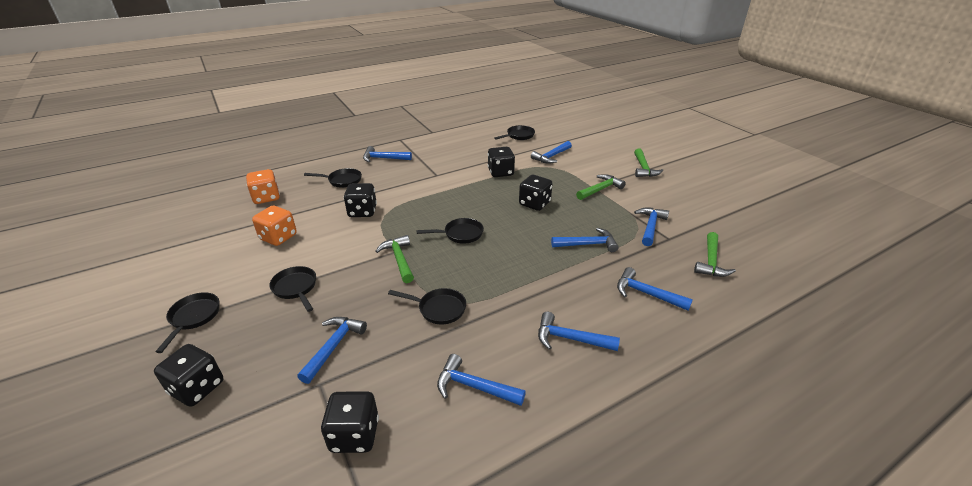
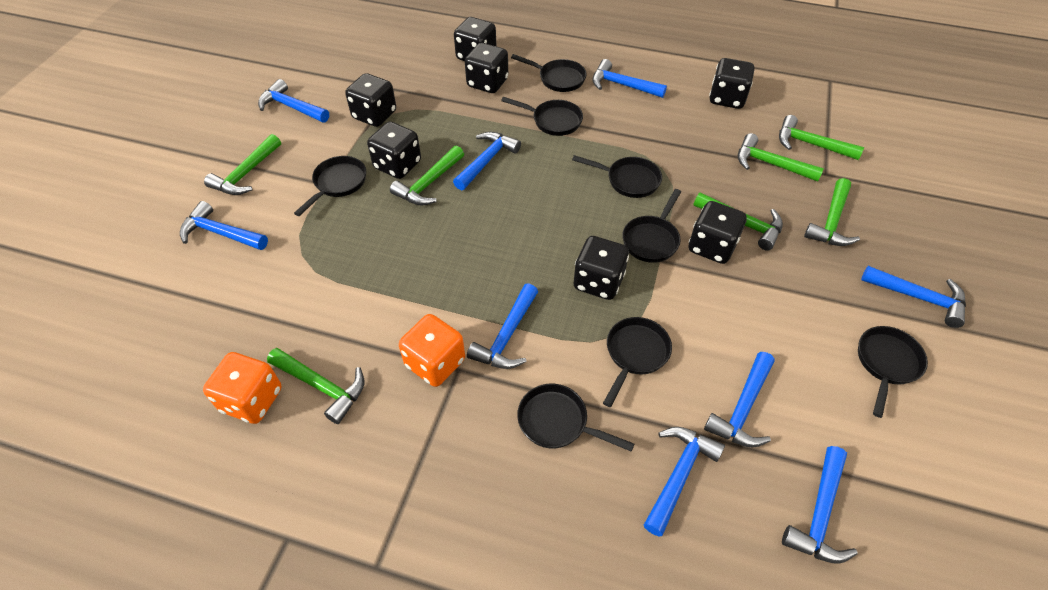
black dice: [154,344,223,407] [321,391,379,453] [344,183,377,217] [488,147,515,177] [519,175,553,211] = 5 -> [345,73,396,127] [367,122,421,179] [454,17,496,61] [465,43,508,93] [574,236,629,300] [689,201,747,264] [709,58,754,109] = 7
black pan: [156,292,219,353] [269,266,316,312] [304,168,362,188] [388,288,466,324] [417,218,484,244] [494,125,535,140] = 6 -> [294,156,366,216] [501,97,583,136] [511,54,587,92] [517,384,634,452] [572,155,662,198] [603,317,672,407] [622,189,681,263] [858,326,928,418] = 8
blue hammer: [297,317,367,384] [363,146,412,162] [437,354,526,406] [531,141,572,164] [538,312,620,351] [551,228,619,252] [617,267,693,311] [634,208,669,246] = 8 -> [180,201,268,250] [258,79,329,122] [453,132,521,190] [467,283,538,369] [592,59,667,98] [644,427,725,537] [704,352,775,448] [782,446,858,564] [861,266,966,328] = 9
green hammer: [375,235,414,283] [576,174,626,200] [634,149,663,177] [694,232,736,277] = 4 -> [204,134,281,195] [267,348,364,424] [390,145,464,206] [693,192,783,251] [738,133,824,182] [779,115,864,160] [804,178,860,246] = 7

